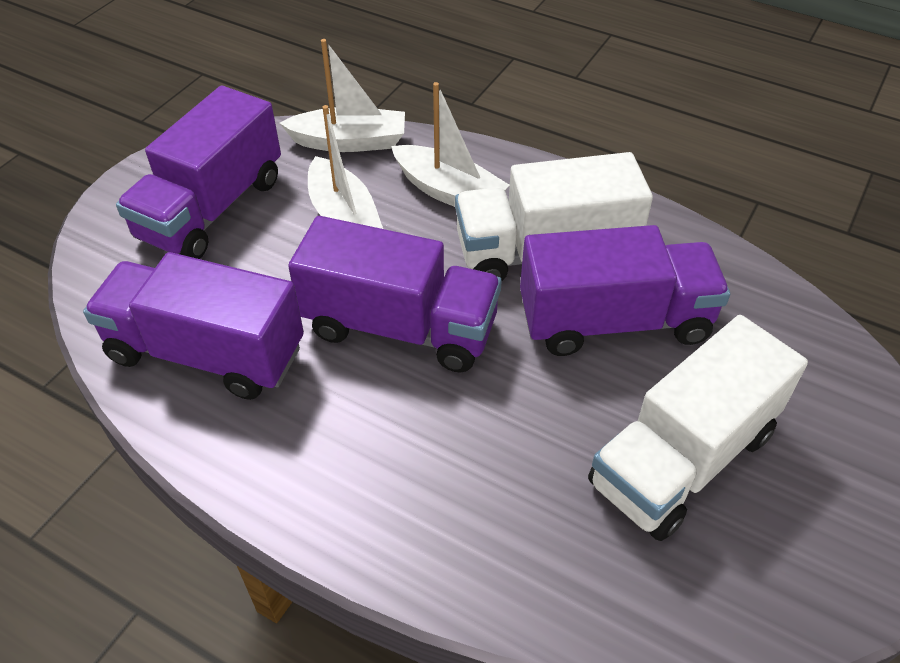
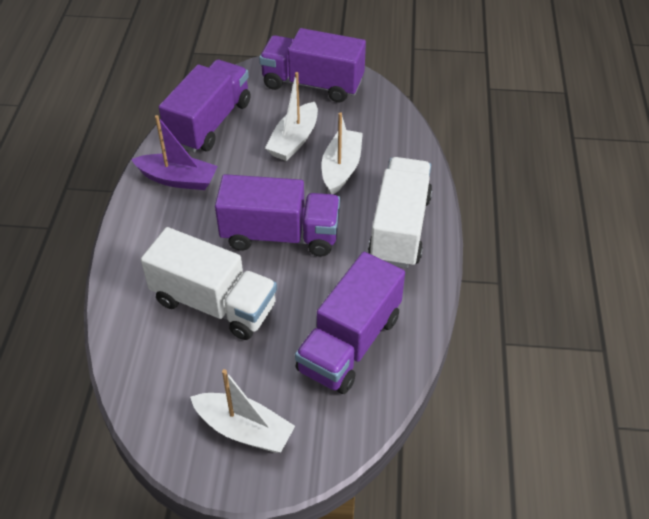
purple boat: none = 0 -> [131,115,218,190] = 1

